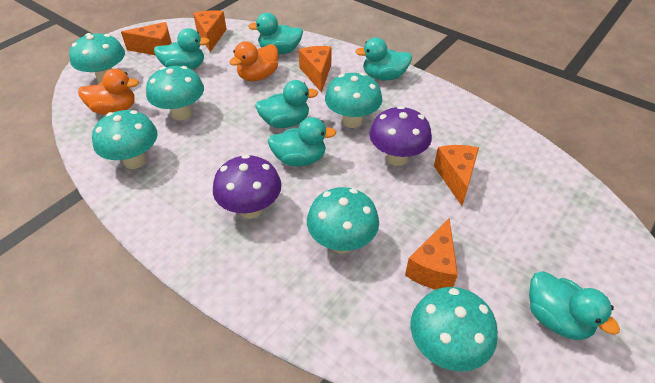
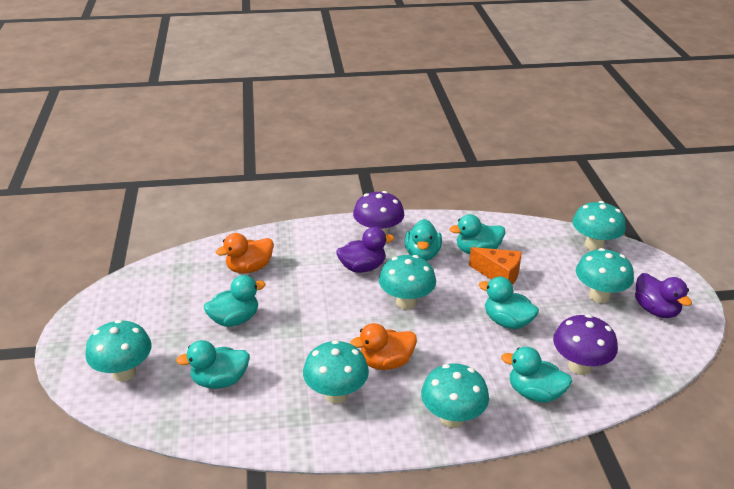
orange cheese: [121,22,172,56] [193,10,227,52] [299,46,331,93] [405,218,458,289] [434,145,479,206] = 5 -> [469,247,522,285] = 1
purple duck: none = 0 -> [336,227,394,273] [635,273,692,318] = 2

